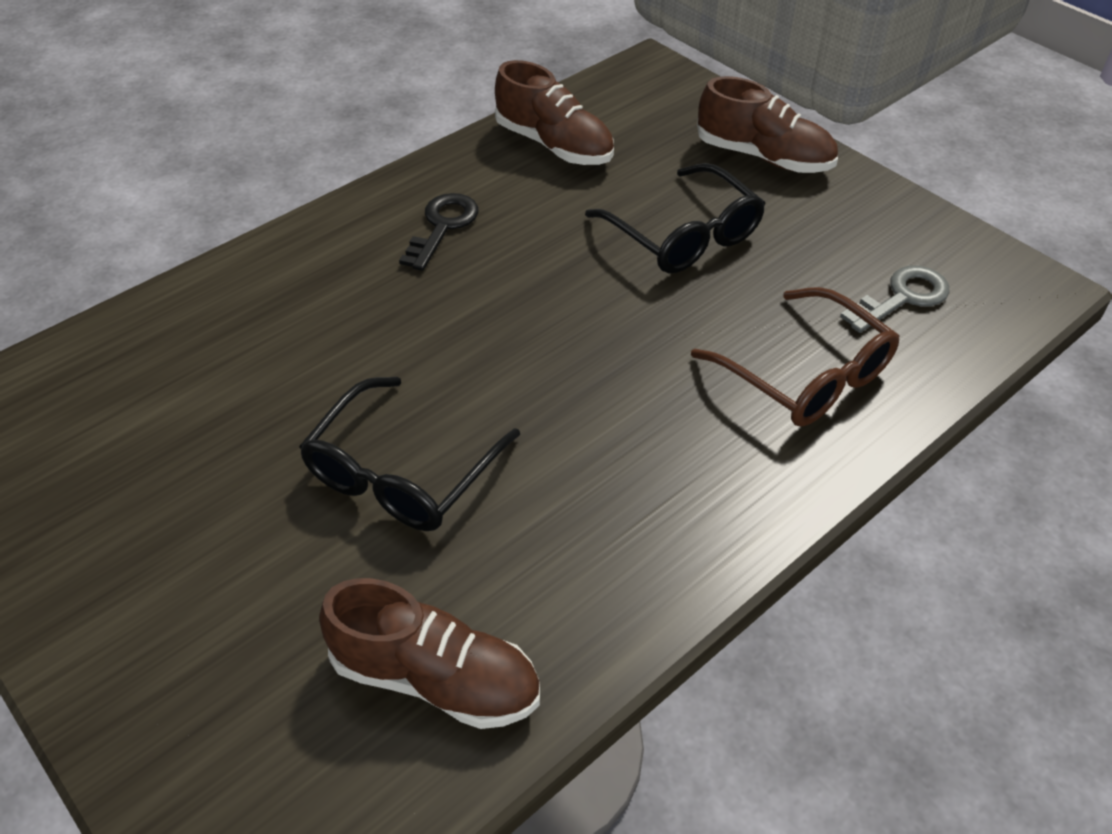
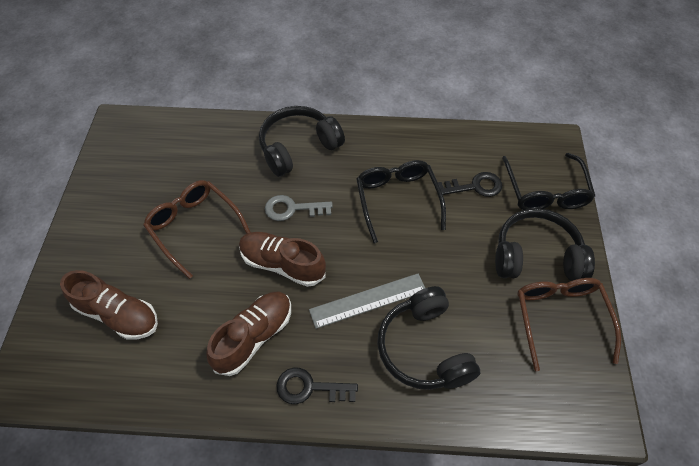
black headphones: none = 0 -> [259,106,345,177] [377,286,480,390] [495,208,595,281] = 3
black key: [399,193,478,271] = 1 -> [276,367,358,404] [438,172,502,197] = 2
brown glasses: [691,287,900,427] = 1 -> [143,180,251,279] [517,278,621,371] = 2
grey ruler: none = 0 -> [309,273,425,329] = 1

